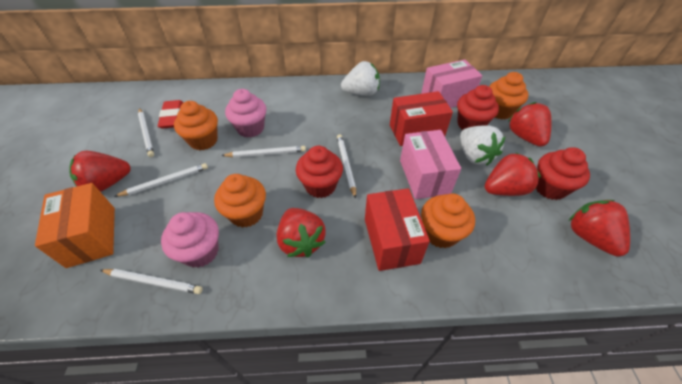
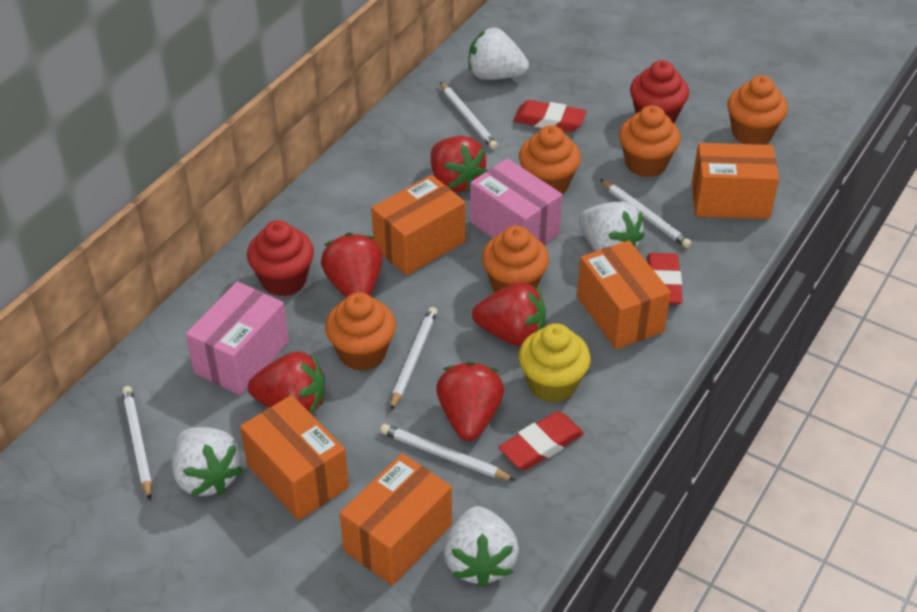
orange box: [35,183,115,268] = 1 -> [240,395,349,521] [340,453,452,586] [371,175,466,276] [577,240,671,349] [692,143,779,219] = 5
orange cupcake: [174,101,218,150] [214,174,266,228] [421,193,475,248] [489,72,529,119] = 4 -> [325,292,396,371] [482,226,549,292] [519,125,581,193] [619,105,680,177] [727,76,788,145] = 5
pink cupcake: [161,212,219,268] [225,89,267,138] = 2 -> none = 0
red box: [365,188,430,271] [390,91,453,146] = 2 -> none = 0
red cupcake: [296,146,343,198] [457,85,499,130] [536,147,590,200] = 3 -> [247,220,314,296] [630,60,689,123] = 2
red eraser: [158,100,183,129] = 1 -> [498,411,584,470] [513,100,587,132] [647,253,682,305] = 3
white strawberry: [341,61,380,96] [460,125,506,165] = 2 -> [172,427,243,496] [444,506,519,588] [469,28,529,80] [579,202,645,251] = 4
yellow cupcake: none = 0 -> [519,323,591,403] = 1

